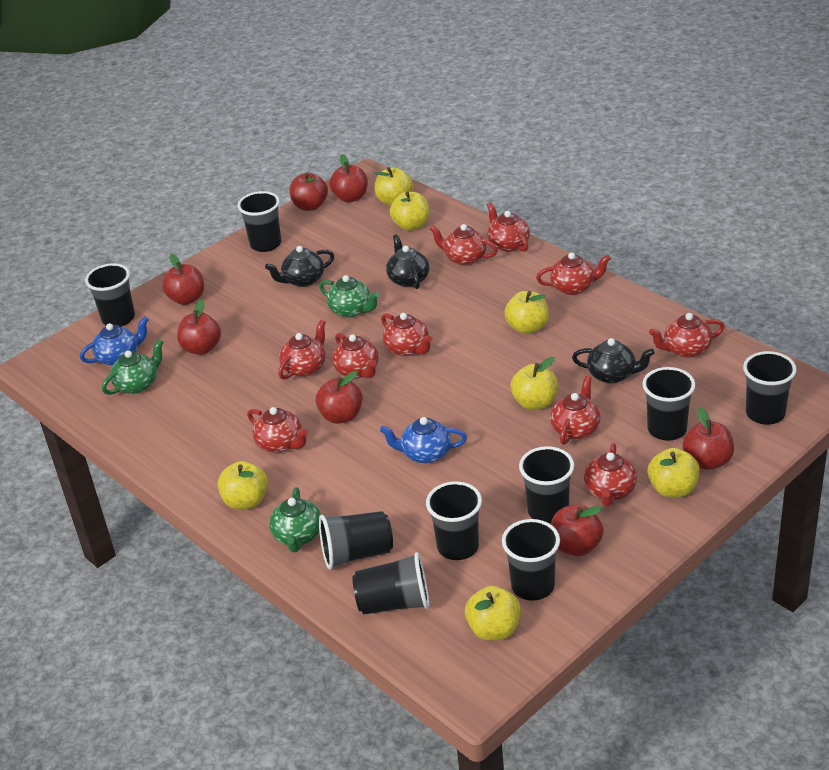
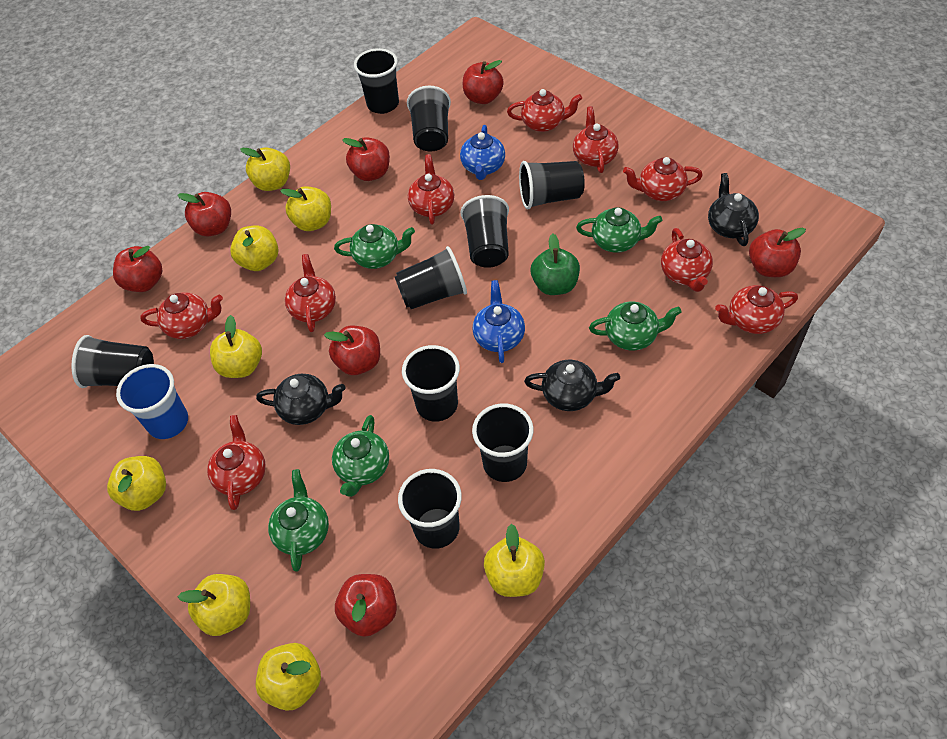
blue cup: none = 0 -> [116,364,188,439] = 1
green apple: none = 0 -> [531,234,580,295] = 1
green teapot: [102,339,163,395] [269,487,321,552] [319,275,380,318] = 3 -> [268,469,329,572] [332,415,389,497] [334,224,415,269] [576,207,662,253] [589,302,682,351] = 5
red teapot: [247,407,308,453] [278,320,326,380] [332,333,379,378] [381,313,432,356] [430,224,498,266] [487,202,530,252] [536,252,611,295] [550,376,600,445] [584,443,637,506] [649,313,725,358] = 10 -> [140,292,223,339] [207,415,266,510] [285,254,336,332] [408,154,454,224] [507,89,582,132] [573,106,619,173] [623,157,703,201] [661,228,713,292] [715,285,798,334] = 9
yellow apple: [218,461,268,510] [375,167,413,205] [390,191,429,231] [465,586,521,641] [504,291,549,334] [510,357,558,410] [648,448,700,498] = 7 -> [107,456,166,511] [178,574,250,636] [210,315,262,378] [230,225,278,271] [240,147,290,191] [256,643,321,711] [280,186,331,231] [484,524,545,597] = 8

